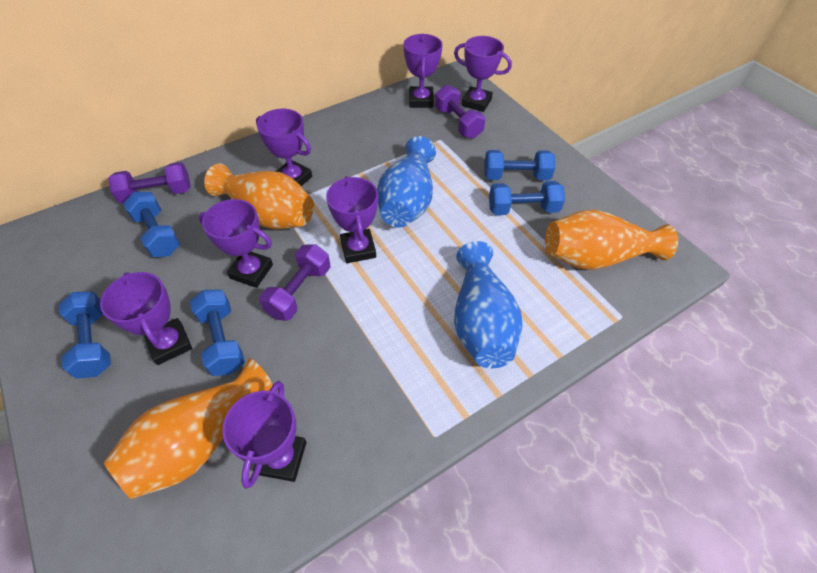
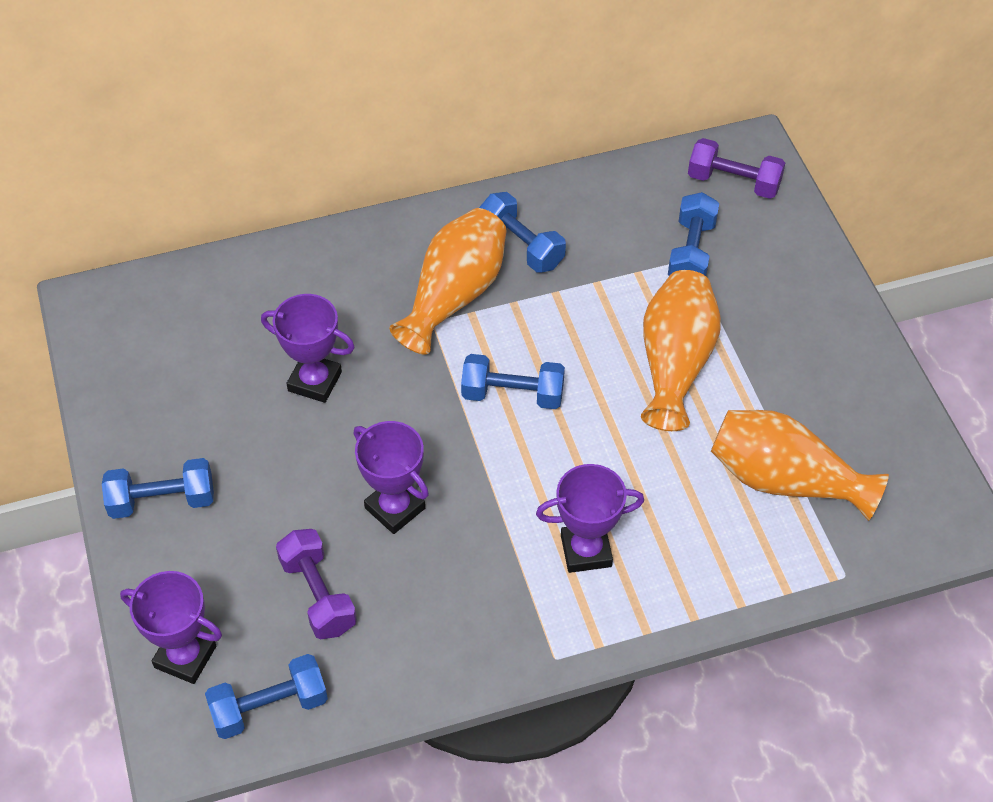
blue vase: [377,136,436,228] [454,241,523,368] = 2 -> none = 0
purple dumbbell: [108,162,191,203] [259,244,330,321] [435,85,486,139] = 3 -> [276,529,357,639] [688,138,785,199] = 2
purple trophy: [100,272,192,365] [198,199,273,288] [223,381,306,489] [256,109,312,186] [326,176,378,263] [404,34,443,108] [454,36,512,112] = 7 -> [120,571,222,684] [261,294,355,403] [354,421,429,534] [536,464,644,573] = 4

